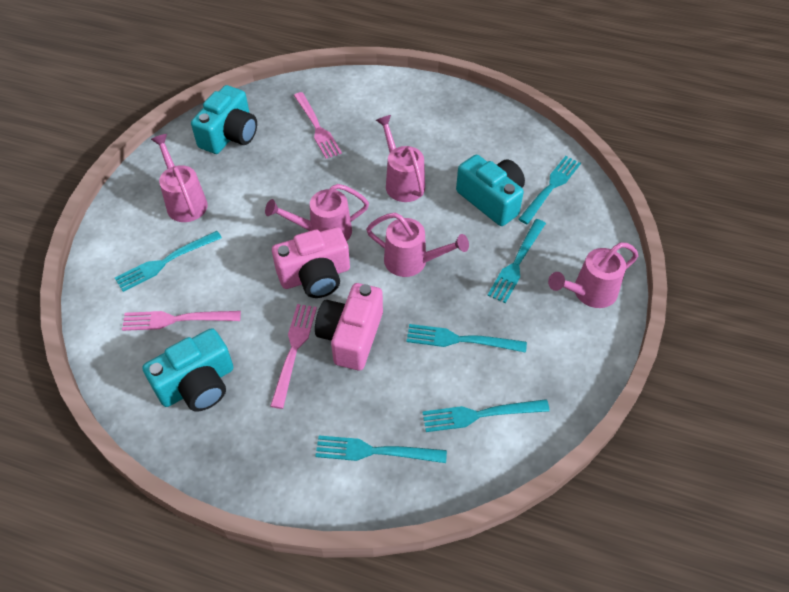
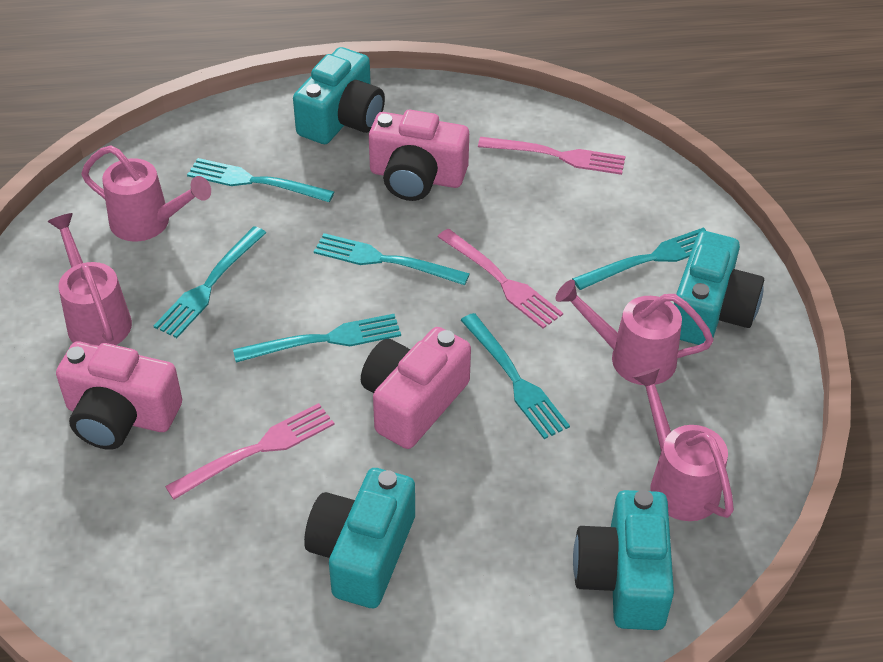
pink camera: [272,227,350,298] [315,283,383,370] = 2 -> [56,342,182,450] [361,327,471,449] [369,110,469,201] = 3
pink watering can: [151,134,207,222] [265,184,369,241] [366,212,469,277] [376,115,425,202] [548,242,638,308] = 5 -> [47,213,132,346] [81,146,211,242] [555,280,714,385] [633,368,734,521] = 4
turquoise camera: [142,328,233,411] [191,85,257,154] [456,155,525,226] = 3 -> [293,47,385,144] [304,468,415,608] [573,490,674,630] [674,231,764,345] = 4

